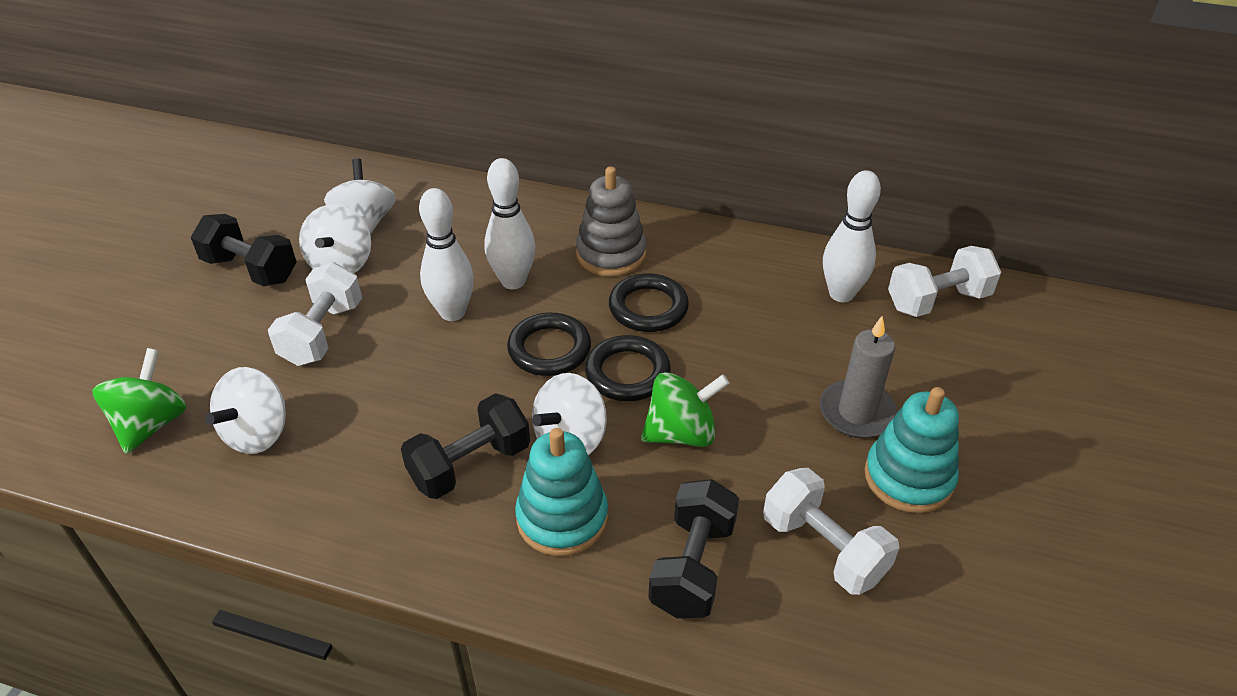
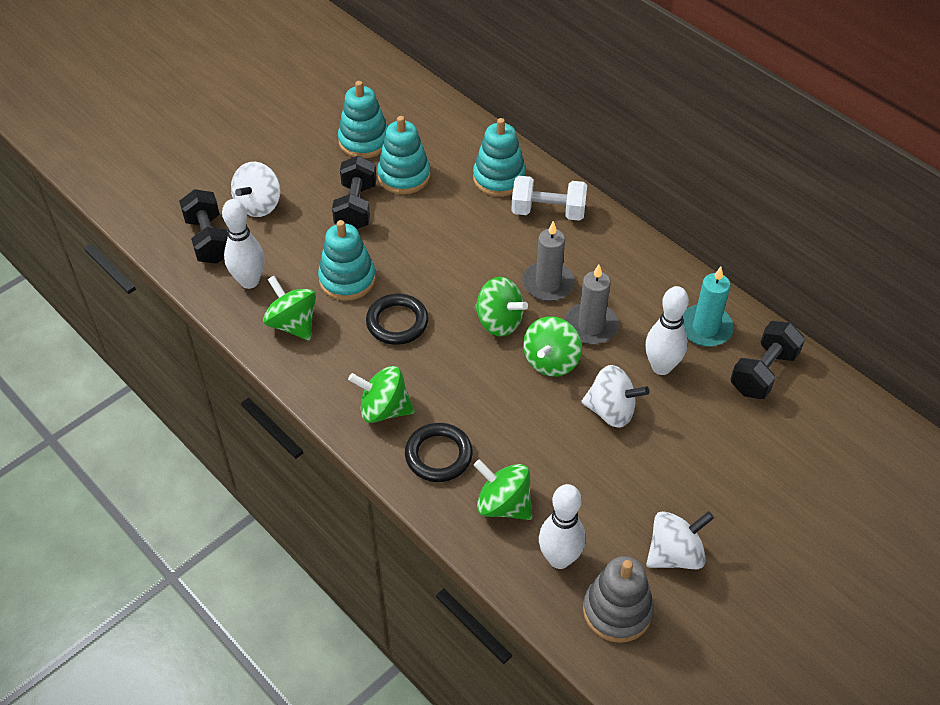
black ring: [507,313,591,376] [585,335,671,401] [609,273,689,332] = 3 -> [366,294,429,345] [405,423,473,482] = 2
green spinning top: [92,348,187,454] [641,372,729,447] = 2 -> [263,276,316,340] [348,366,414,423] [474,459,532,520] [475,277,528,337] [523,316,582,377] = 5
grey candle: [819,316,898,438] = 1 -> [522,221,575,301] [565,265,619,344] = 2
turquoise candle: none = 0 -> [683,267,734,347] = 1
turquoise stacking toy: [515,428,608,556] [865,387,959,513] = 2 -> [318,220,376,301] [338,81,388,159] [377,116,431,194] [473,118,526,197] = 4
white dumbbell: [268,262,362,366] [763,468,900,595] [888,246,1001,317] = 3 -> [511,176,587,221] = 1
white spinning top: [205,367,286,454] [299,204,371,273] [324,158,396,235] [532,373,607,455] = 4 -> [231,162,280,217] [582,365,650,428] [646,511,714,569] = 3

